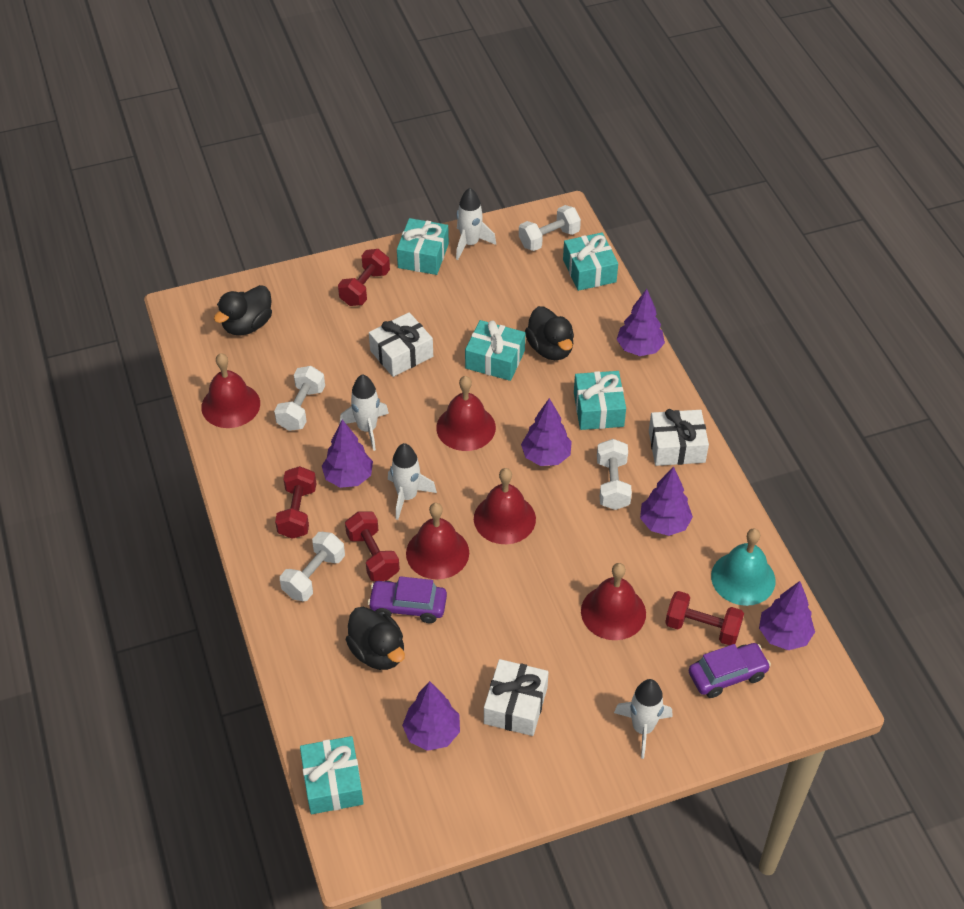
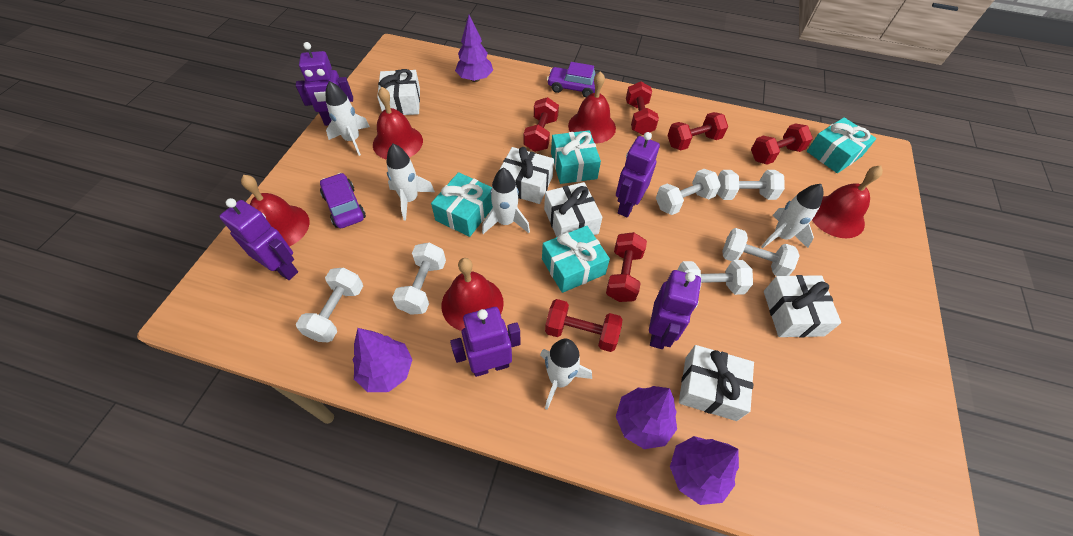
black duck: [214,285,272,335] [345,607,405,670] [525,306,574,360] = 3 -> none = 0
purple robot: none = 0 -> [219,198,298,280] [296,42,353,126] [450,307,520,377] [616,132,660,217] [649,270,701,349] = 5
purple tree: [322,420,373,488] [402,681,460,751] [521,398,572,466] [617,289,665,356] [640,467,693,536] [759,581,815,650] = 6 -> [353,328,413,392] [455,15,493,82] [616,386,677,449] [670,436,739,505] = 4
red dumbbell: [275,466,316,539] [338,249,390,306] [345,511,400,581] [665,591,744,645] = 4 -> [524,97,559,152] [545,299,623,352] [606,232,647,302] [626,82,659,135] [667,112,728,150] [751,123,813,165] = 6
turquoise bell: [711,529,775,606] = 1 -> none = 0
turquoise gift: [300,736,364,814] [397,218,449,275] [465,320,525,381] [563,232,618,291] [574,371,626,430] = 5 -> [431,172,493,237] [542,226,610,293] [551,130,601,184] [807,117,877,173] = 4
white dumbbell: [274,366,325,431] [280,532,345,601] [519,205,581,251] [597,439,632,510] = 4 -> [296,268,363,342] [392,243,446,315] [656,169,721,215] [677,260,753,295] [717,170,785,200] [723,228,800,276] = 6
white gift: [369,312,433,377] [484,659,549,736] [649,409,709,466] = 3 -> [377,69,420,115] [499,147,554,204] [544,182,602,237] [679,345,754,421] [764,275,841,337] = 5
white rocket: [340,374,389,451] [388,443,437,520] [456,188,496,260] [614,679,673,759] = 4 -> [326,81,370,156] [386,144,435,221] [482,168,530,234] [540,339,592,410] [761,184,824,248] = 5

